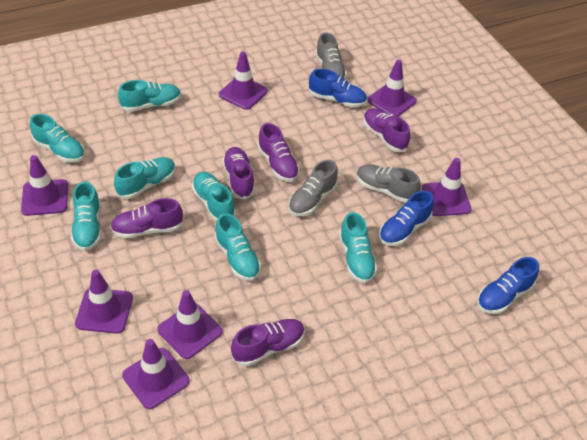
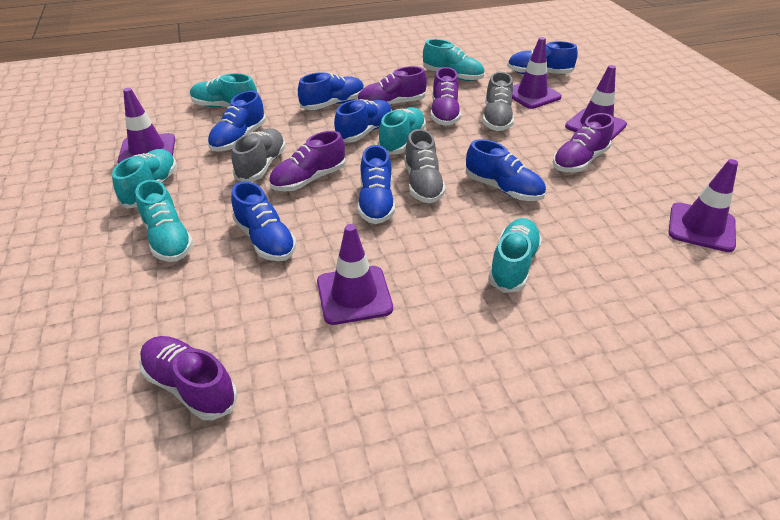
blue shoe: [309,69,367,107] [379,191,434,246] [477,257,539,314] = 3 -> [208,91,266,152] [231,181,296,261] [298,72,364,110] [334,99,392,143] [358,145,395,224] [466,139,546,201] [507,41,578,74] = 7
purple traffic cone: [21,155,68,216] [75,270,133,334] [122,339,190,409] [158,290,222,359] [219,51,268,110] [367,60,417,117] [422,158,472,216] = 7 -> [118,88,175,164] [317,224,393,325] [512,37,562,109] [565,65,627,141] [668,159,738,252] = 5
turquoise shoe: [30,114,85,163] [71,181,101,251] [114,157,176,199] [118,80,181,112] [192,172,236,222] [214,213,261,281] [339,212,377,283] = 7 -> [112,149,177,209] [135,180,194,262] [190,73,257,107] [377,107,426,155] [423,39,484,81] [488,218,542,293] = 6

